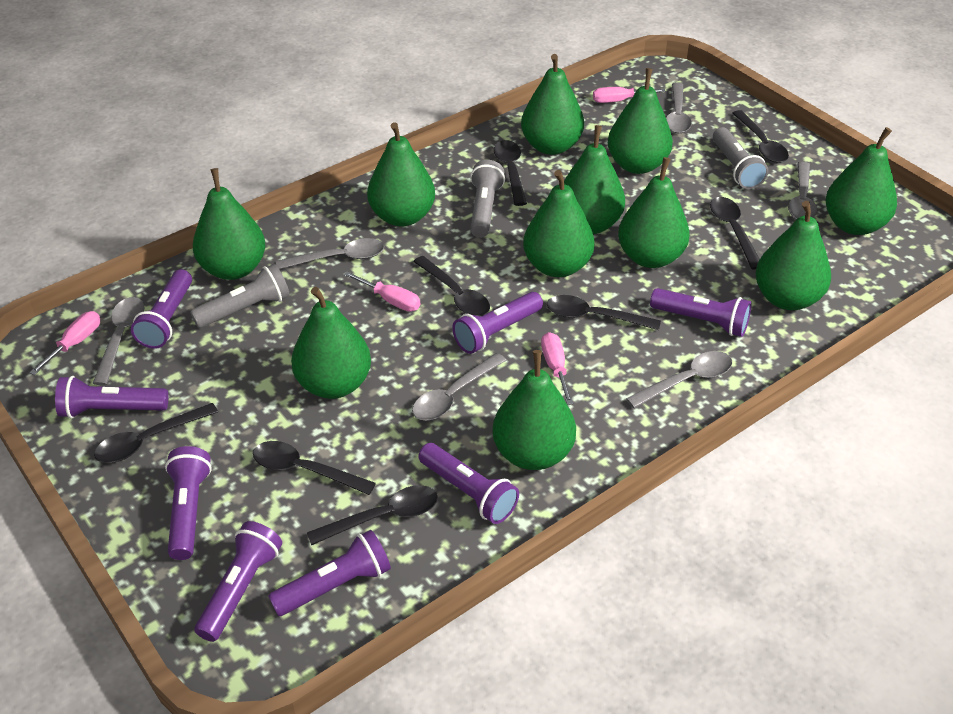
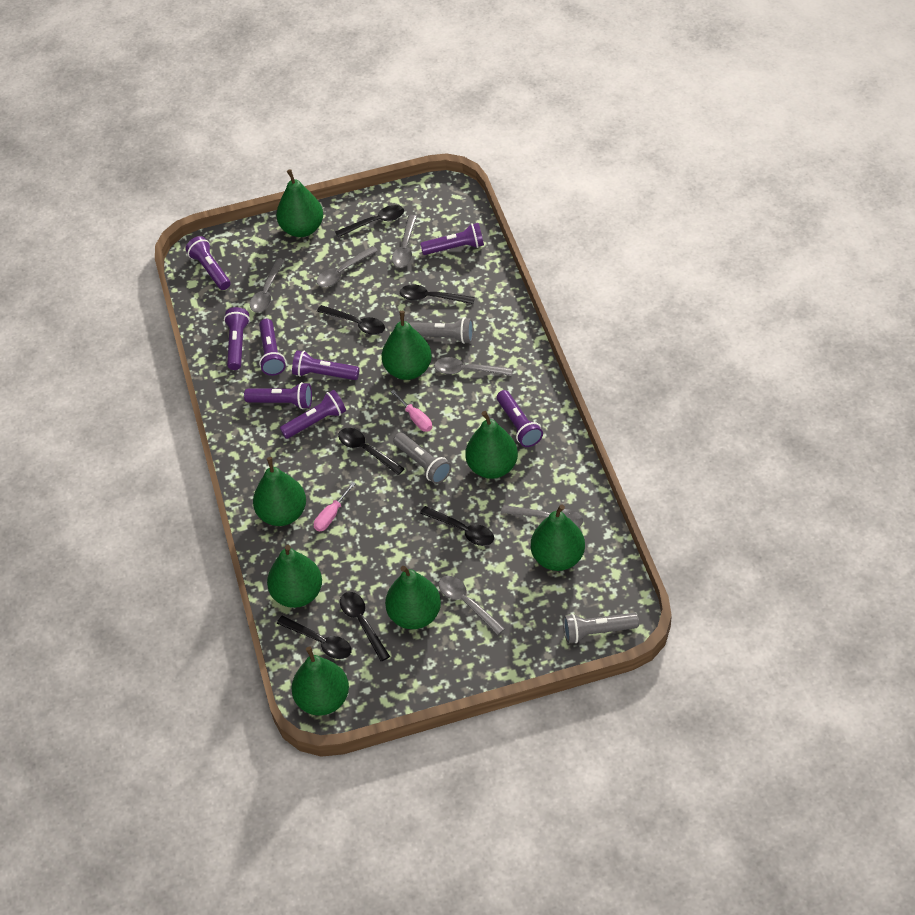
black spoon: [94,403,218,463] [253,441,376,495] [307,485,438,545] [413,256,490,316] [494,140,527,206] [547,295,661,330] [710,197,760,269] [732,110,789,163] = 8 -> [277,616,352,659] [317,305,385,335] [335,205,404,237] [338,428,405,475] [340,592,390,661] [400,285,475,304] [420,506,494,546] = 7
green pear: [193,168,265,280] [291,287,371,399] [367,122,435,227] [492,350,576,470] [521,54,584,155] [523,170,595,277] [564,125,625,234] [608,68,673,174] [618,157,690,268] [755,201,831,310] [825,127,897,235] = 11 -> [253,457,306,526] [267,545,322,608] [276,169,323,237] [291,646,349,716] [382,311,432,380] [385,566,441,629] [465,411,518,479] [531,504,585,571] = 8
pink screwdriver: [29,311,100,375] [344,271,420,311] [541,332,573,405] [593,87,666,103] = 4 -> [314,482,356,532] [391,390,432,432] = 2

